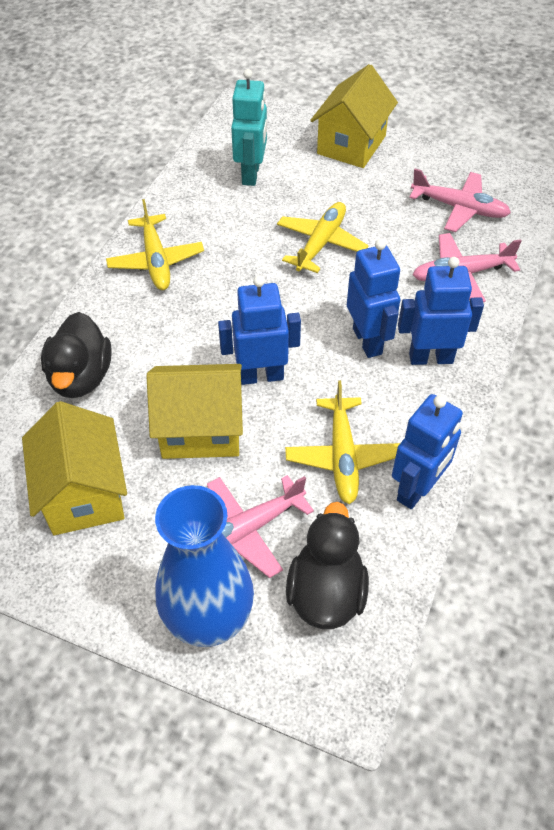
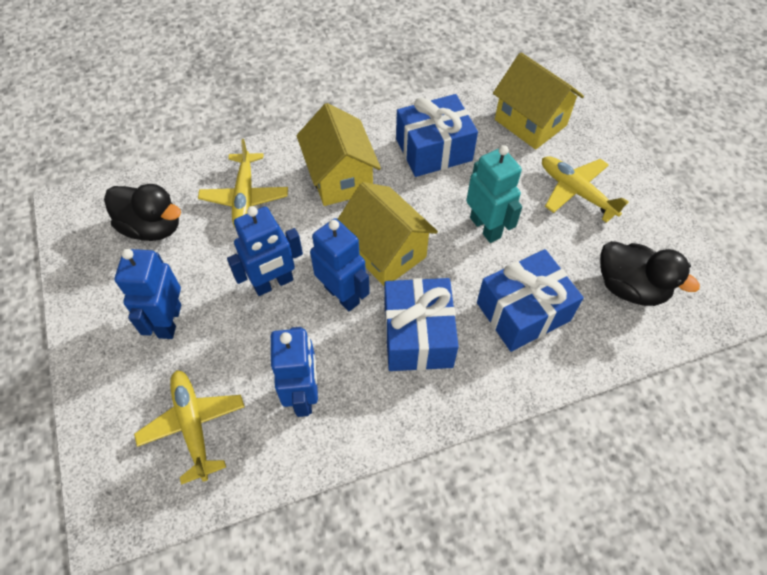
blue gift: none = 0 -> [384,278,459,371] [396,94,478,177] [477,249,584,352] = 3
blue vase: [155,485,254,647] = 1 -> none = 0
pink plane: [207,475,314,578] [409,169,511,232] [413,233,522,302] = 3 -> none = 0

